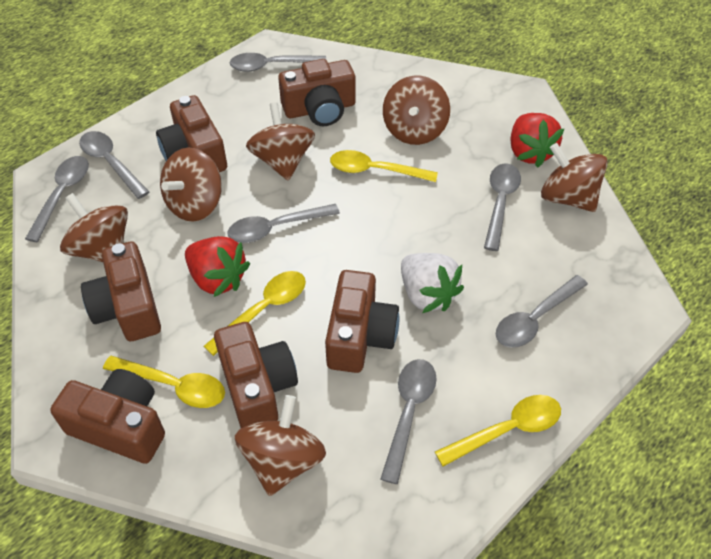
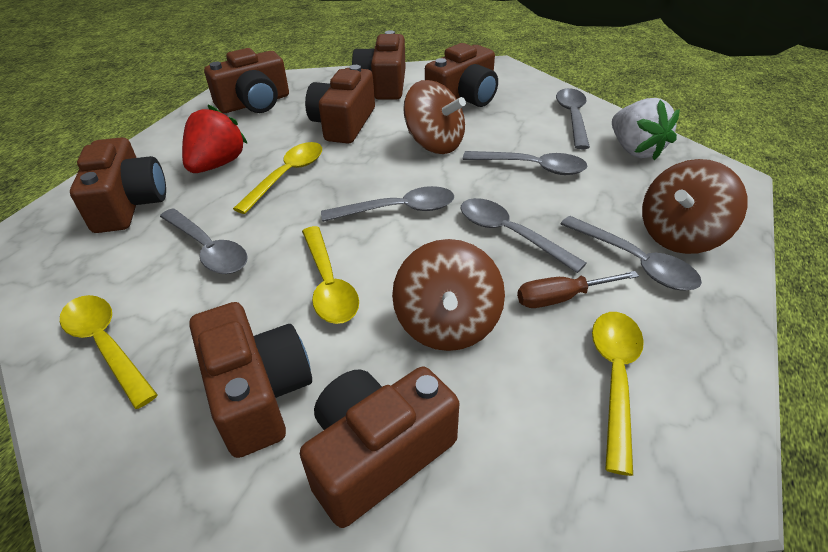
brown camera: [50,369,165,464] [81,241,161,341] [156,95,227,172] [214,322,298,428] [278,59,356,126] [325,270,399,373] = 6 -> [70,137,166,233] [189,302,312,458] [204,48,289,113] [300,366,459,528] [305,65,375,144] [352,30,406,99] [425,43,498,107] = 7
brown screwdriver: none = 0 -> [517,271,639,308] = 1
brown spinning top: [60,193,128,262] [160,148,222,222] [235,395,326,496] [246,102,315,181] [383,75,450,145] [541,143,608,212] = 6 -> [392,239,505,351] [403,80,466,154] [642,159,747,254] = 3
grey spoon: [25,156,89,242] [79,131,149,199] [228,204,340,243] [230,53,327,72] [381,359,437,484] [484,164,521,251] [496,275,588,348] = 7 -> [160,208,248,274] [321,186,454,222] [460,198,587,273] [463,151,588,175] [556,88,590,149] [561,216,702,291] = 6
red strawberry: [185,236,250,297] [510,113,564,167] = 2 -> [182,105,248,173] = 1

